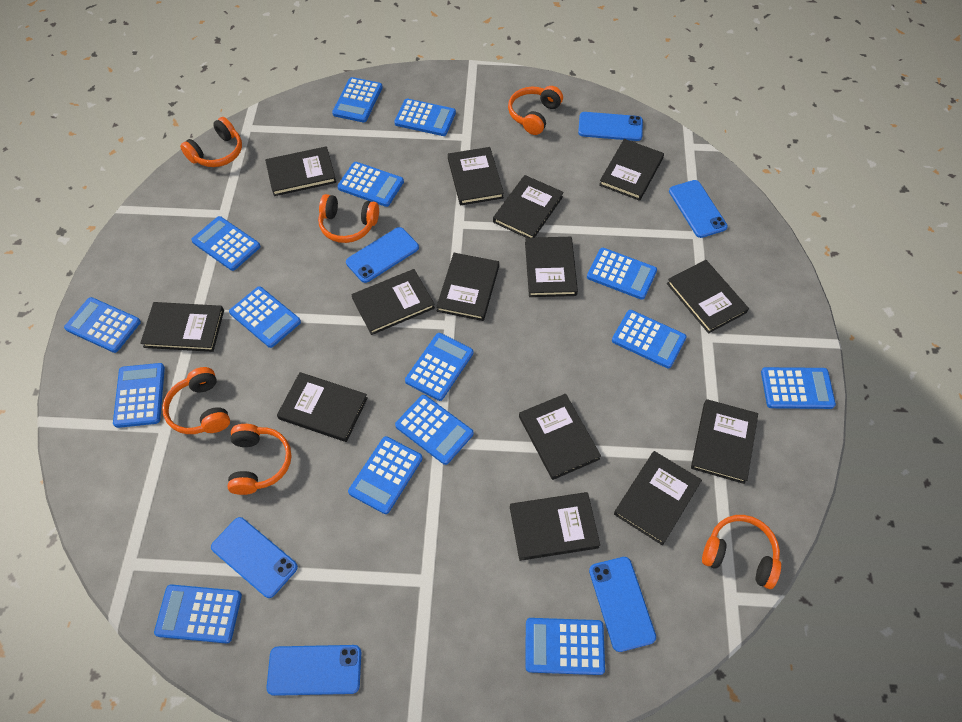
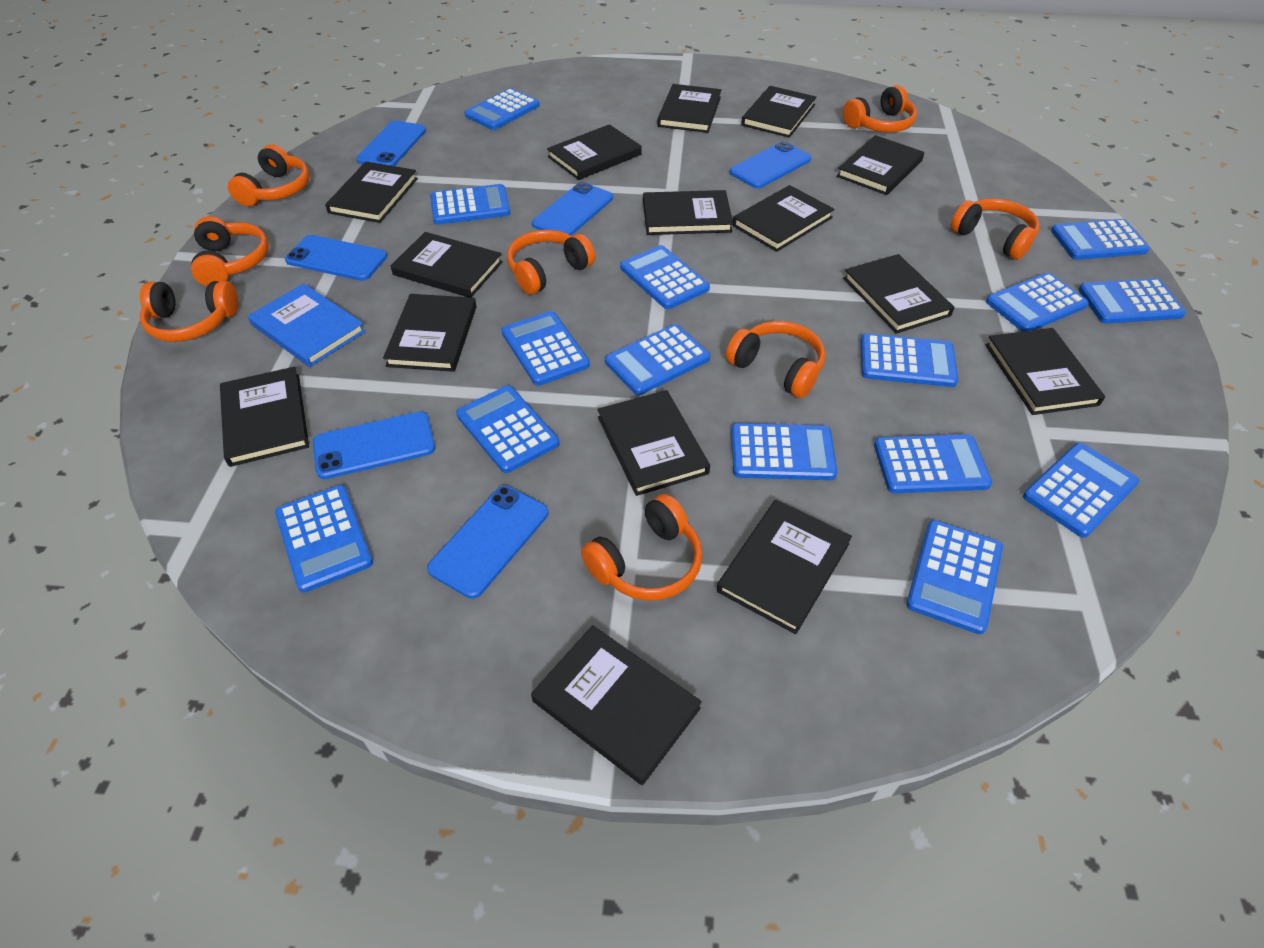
black book: [140,302,224,352] [265,146,336,196] [277,372,368,442] [351,269,435,335] [436,253,499,321] [448,147,504,205] [493,175,564,238] [510,492,600,561] [519,394,601,480] [525,237,578,297] [599,139,664,201] [614,451,702,545] [667,260,749,333] [691,399,758,484] = 14 -> [220,367,309,467] [325,161,418,223] [383,294,476,372] [391,232,503,297] [531,625,702,785] [547,124,642,180] [598,390,710,496] [643,190,733,235] [657,84,721,133] [717,500,852,634] [732,185,834,252] [741,86,817,138] [837,135,924,195] [843,254,955,334] [985,328,1105,415] = 15
blue book: none = 0 -> [248,284,366,367] = 1
orange headphones: [162,367,230,434] [180,117,242,167] [228,424,292,495] [318,194,379,243] [508,86,563,135] [702,515,781,589] = 6 -> [140,281,238,342] [191,216,269,286] [228,144,310,206] [507,230,595,295] [581,494,703,601] [726,321,825,398] [843,85,917,132] [951,198,1040,260] = 8

